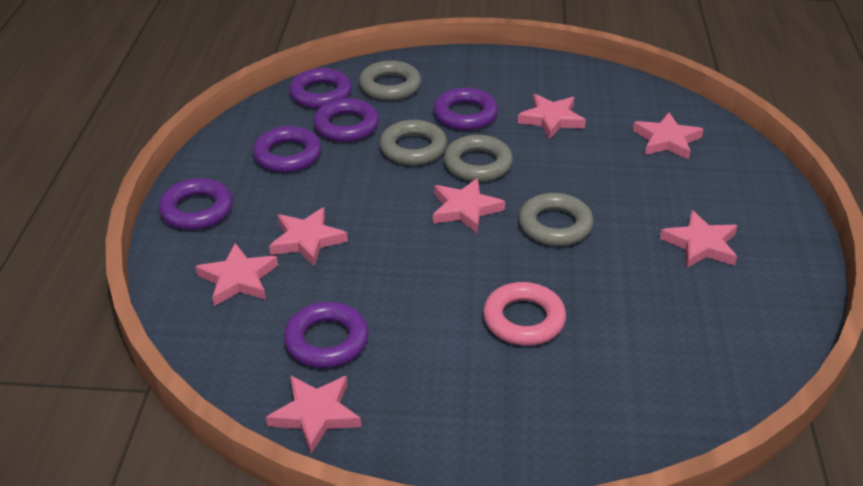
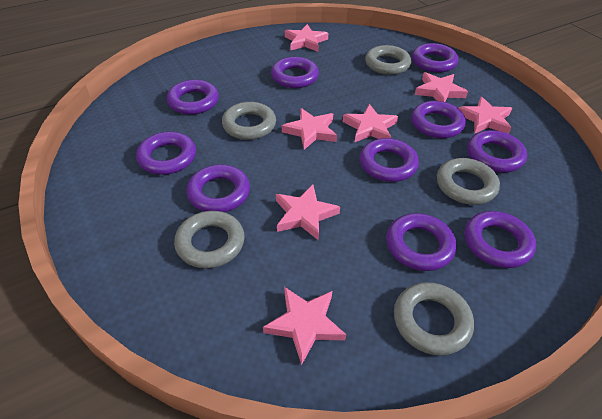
grey ring: [359,60,421,101] [379,120,447,166] [444,135,513,182] [519,193,594,246] = 4 -> [174,211,245,269] [222,102,276,140] [365,45,412,75] [394,282,474,356] [437,158,500,205] = 5
pink ring: [483,282,566,346] = 1 -> none = 0
purple ring: [158,178,233,230] [253,126,322,173] [284,302,369,368] [289,68,352,109] [313,98,379,142] [433,88,498,130] = 6 -> [136,132,196,175] [167,80,219,115] [187,164,250,212] [271,57,319,88] [360,138,419,182] [386,213,457,271] [411,101,466,138] [412,43,458,73] [465,211,536,268] [468,130,527,173] = 10

